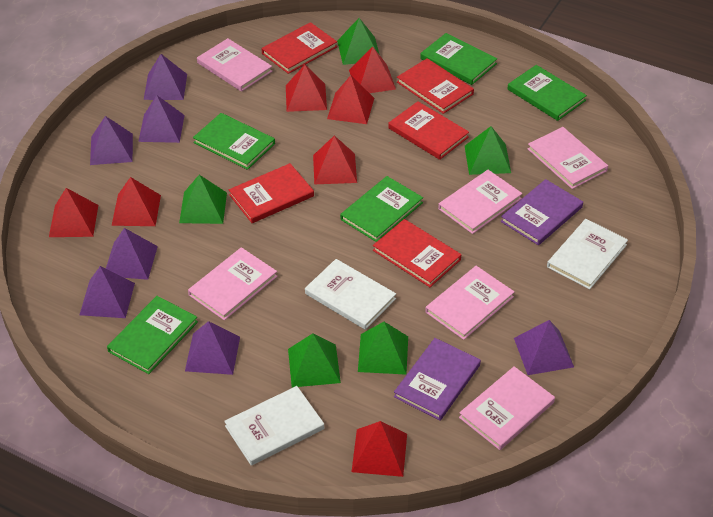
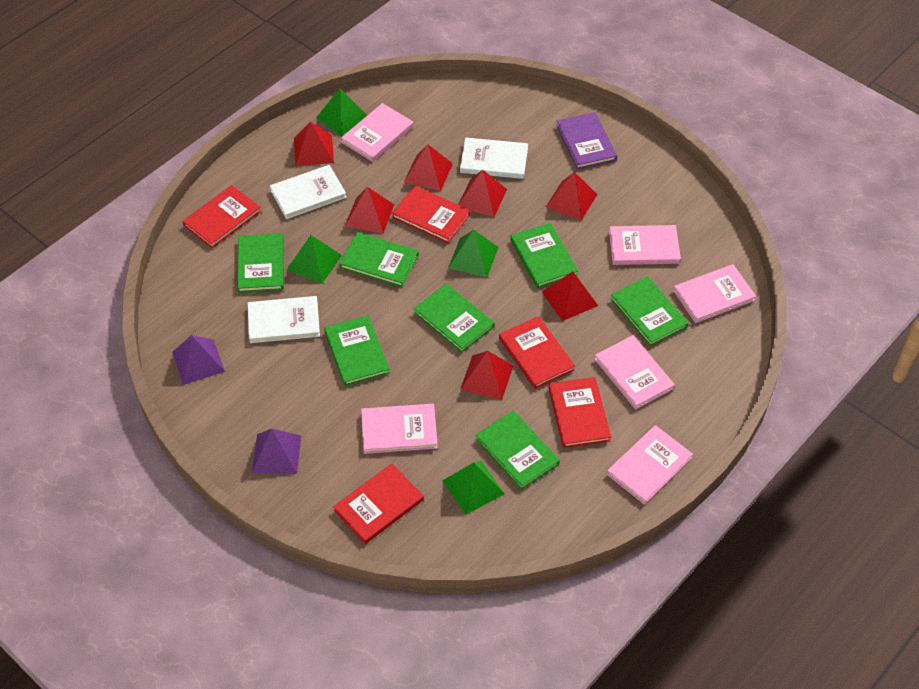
green book: [107,296,198,374] [193,113,275,170] [340,176,423,242] [420,33,497,85] [507,65,587,121] = 5 -> [237,233,284,293] [324,315,390,386] [339,232,419,287] [413,283,495,353] [475,410,560,490] [510,223,578,288] [610,276,688,347] = 7
green pyramid: [179,175,227,224] [288,333,341,387] [337,18,380,65] [358,322,408,375] [465,126,511,175] = 5 -> [287,235,342,284] [316,89,367,136] [442,460,504,515] [448,230,498,277] = 4
purple book: [394,338,481,421] [501,179,583,245] = 2 -> [556,112,617,169] = 1
purple pyramid: [79,266,135,318] [90,116,133,165] [106,228,158,280] [138,95,185,143] [144,54,187,100] [185,321,240,375] [514,320,574,375] = 7 -> [172,335,225,385] [252,429,301,474] = 2

